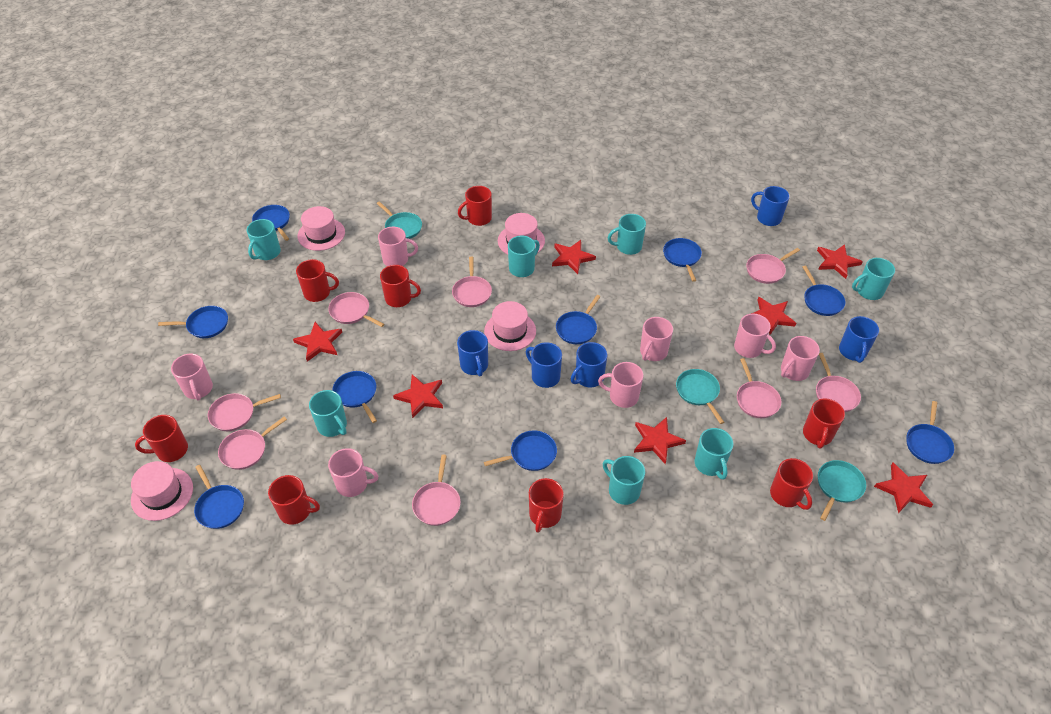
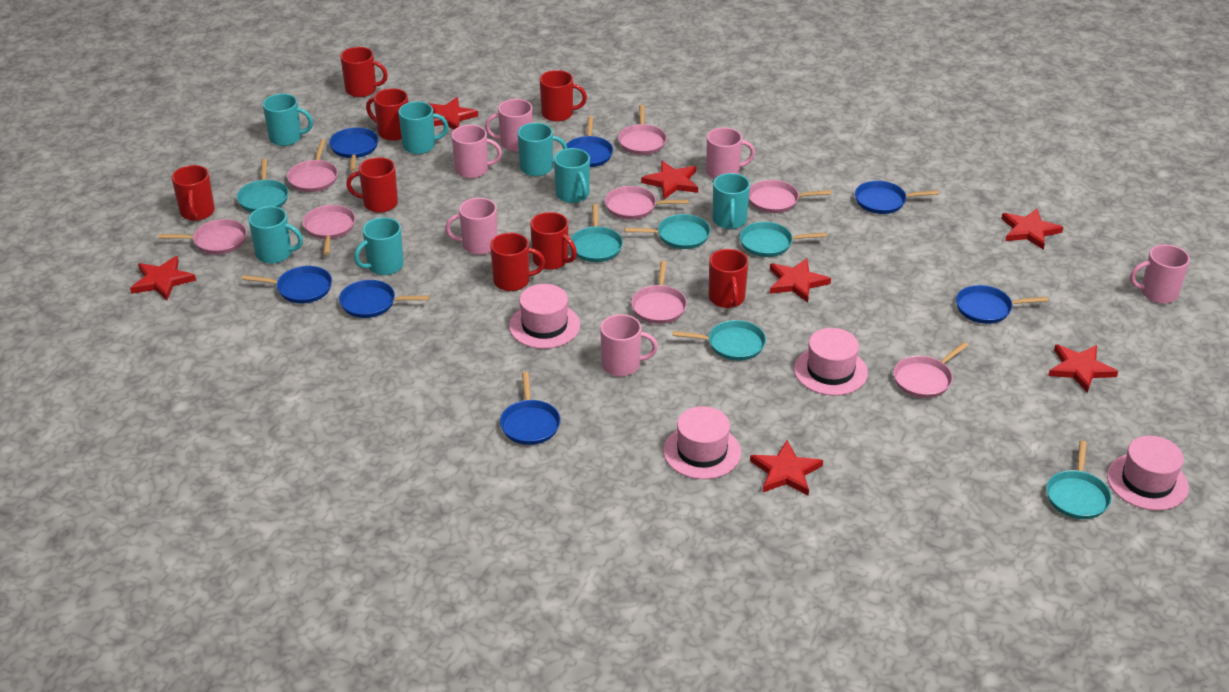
blue mug: [457,330,488,376] [526,342,562,388] [571,342,607,388] [751,186,790,226] [839,316,879,363] = 5 -> none = 0
blue pan: [158,306,228,338] [194,465,244,529] [252,205,290,241] [332,371,377,423] [484,430,557,471] [556,295,600,344] [663,238,702,282] [803,266,846,316] [906,401,954,464] = 9 -> [242,266,332,303] [329,127,379,171] [339,280,429,318] [500,372,560,445] [566,116,613,167] [855,181,939,214] [956,285,1048,324] = 7
pink mug: [171,353,213,401] [328,448,378,497] [378,227,418,266] [598,362,643,408] [640,317,673,361] [734,314,776,358] [781,336,820,381] = 7 -> [445,198,498,255] [452,125,502,178] [485,99,533,151] [600,314,658,376] [706,127,755,179] [1130,244,1190,304] = 6
turquoise pan: [377,201,422,239] [676,369,724,424] [818,460,866,521] = 3 -> [237,159,289,212] [571,204,623,262] [625,214,711,249] [673,320,766,361] [740,222,826,257] [1046,441,1112,519] = 6

